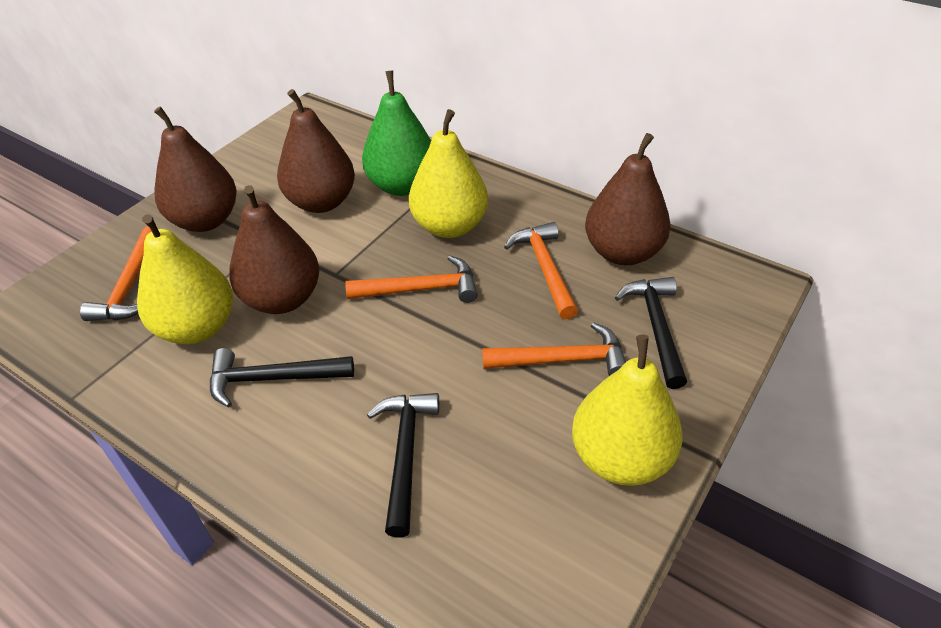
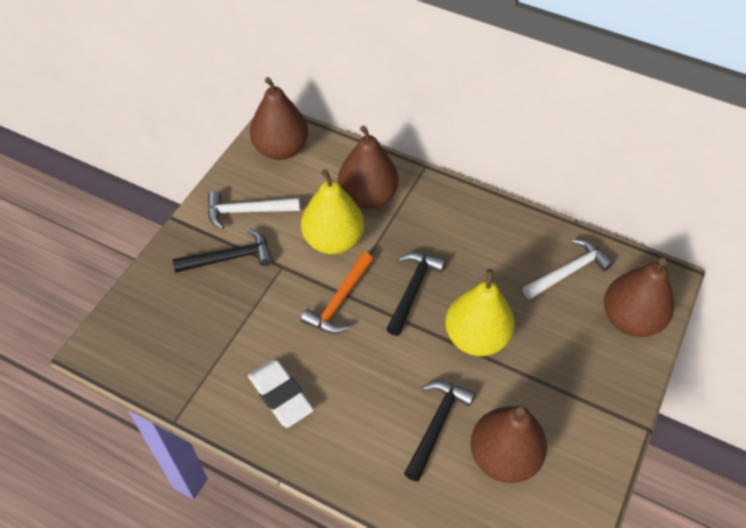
green pear: [362,71,431,196] = 1 -> none = 0
orange hammer: [80,226,152,321] [345,256,478,303] [482,322,626,376] [504,222,578,320] = 4 -> [301,252,373,334] = 1
white eraser: none = 0 -> [248,359,314,428] = 1
white hammer: none = 0 -> [208,191,300,229] [523,239,614,299] = 2
yellow pear: [137,214,233,344] [409,109,488,238] [572,335,683,486] = 3 -> [301,169,364,255] [445,269,515,356] = 2

